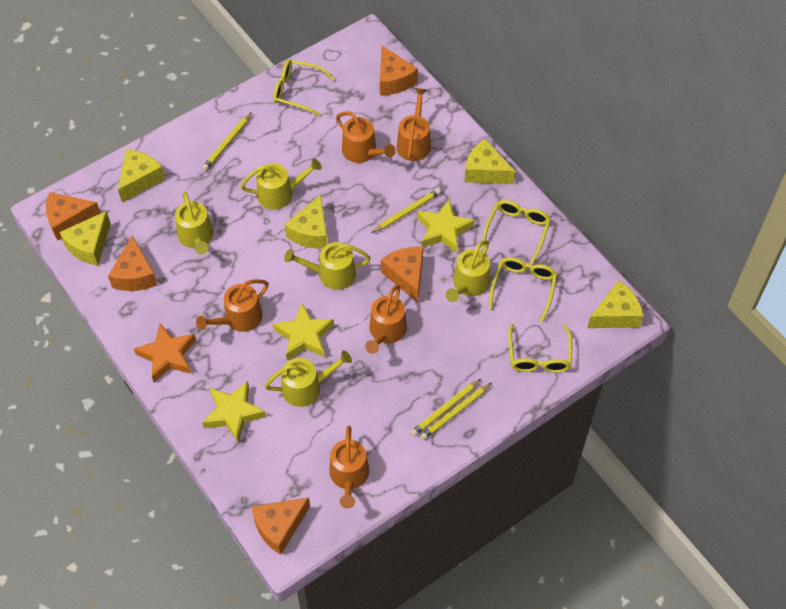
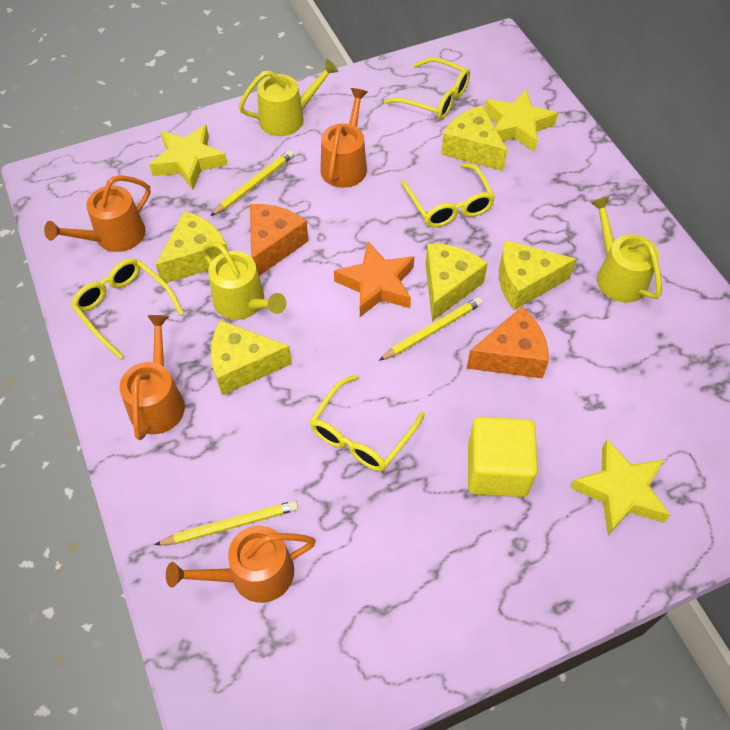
orange cheese: [46,192,101,240] [108,236,157,291] [251,497,310,555] [380,46,418,95] [381,247,423,302] = 5 -> [250,204,308,276] [466,307,549,379] = 2
orange watering can: [196,279,269,332] [329,426,369,509] [336,111,396,163] [365,285,407,354] [397,88,431,161] = 5 -> [44,175,151,252] [119,315,185,440] [166,526,316,603] [320,88,368,188] = 4
yellow cube: none = 0 -> [468,417,538,497] = 1
yellow pencil: [202,112,252,170] [372,189,441,233] [411,379,481,436] [420,383,491,440] = 4 -> [155,501,298,545] [211,150,294,216] [378,297,483,361] = 3
yellow watering can: [175,192,213,255] [240,158,322,210] [265,350,352,407] [284,242,371,290] [446,240,490,302] = 5 -> [202,242,286,320] [238,59,339,136] [590,196,662,303] = 3

